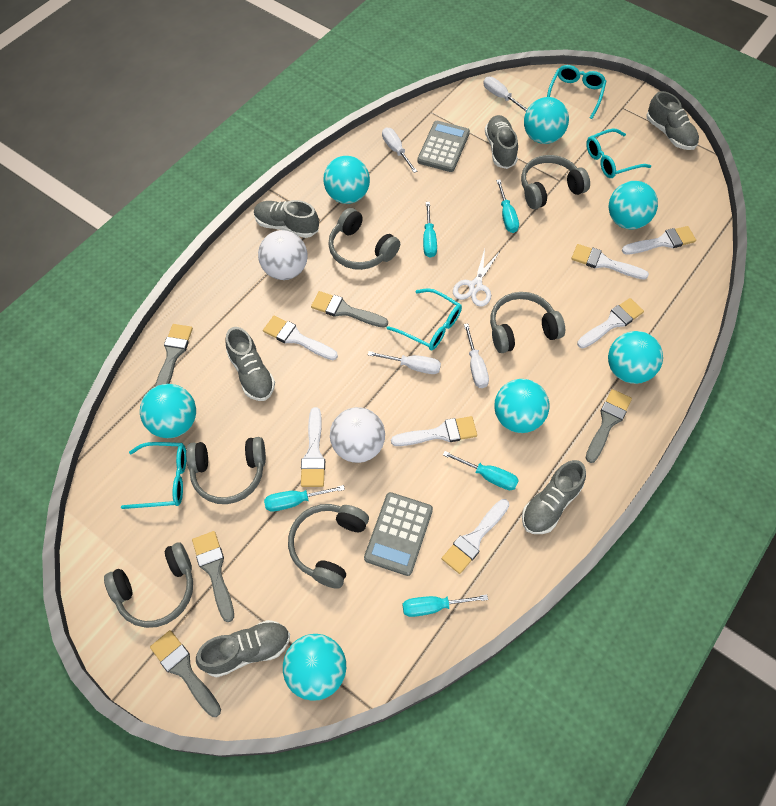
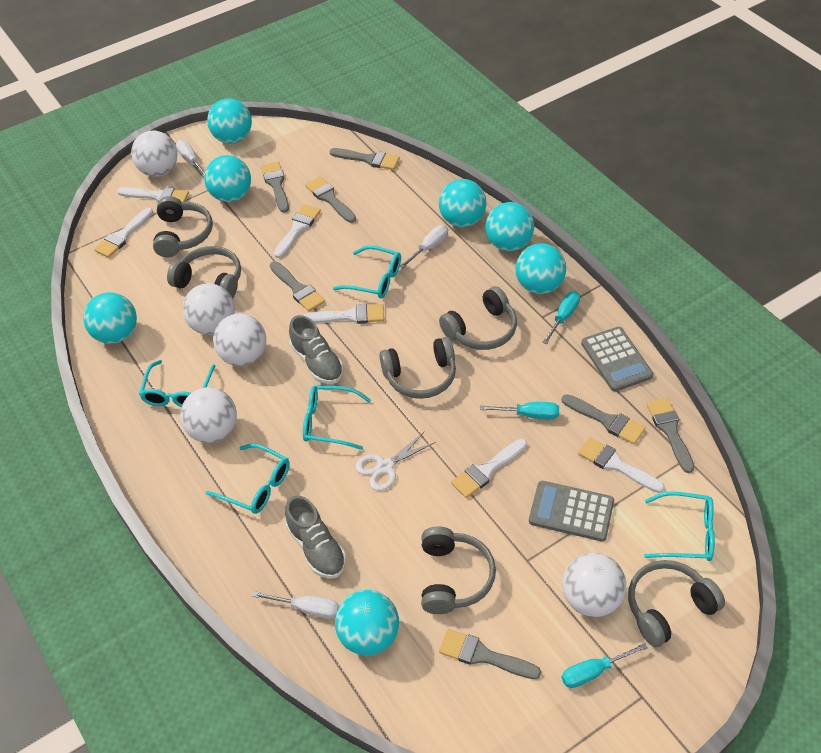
grey brush: [150,630,221,717] [155,324,193,387] [192,531,234,622] [311,291,388,328] [586,389,632,463] = 5 -> [261,162,289,213] [270,261,325,312] [305,177,356,223] [330,148,400,170] [439,629,541,679] [561,394,645,444] [647,398,694,473] = 7
grey shoe: [196,620,290,677] [225,327,275,401] [254,200,319,238] [485,115,518,169] [522,460,586,534] [646,91,699,150] = 6 -> [285,495,346,579] [289,315,344,384] = 2
turquoise glasses: [121,442,186,509] [387,288,462,351] [547,65,607,119] [586,128,651,178] = 4 -> [139,360,215,407] [205,443,290,514] [303,385,371,450] [333,246,401,298] [644,492,715,561] = 5
turquoise screwdriver: [264,485,345,512] [403,594,488,617] [423,202,437,258] [443,451,519,490] [496,180,519,233] = 5 -> [480,402,559,419] [542,291,580,344] [561,643,647,688] = 3
white ball: [258,230,308,280] [330,407,385,463] = 2 -> [131,131,177,177] [180,387,237,443] [182,283,235,335] [213,313,266,366] [562,553,626,617] = 5
white brush: [263,316,338,360] [301,407,325,487] [391,416,477,446] [442,499,509,574] [571,244,649,280] [577,298,644,348] [622,226,696,254] = 7 -> [94,207,153,258] [117,187,189,202] [274,204,321,258] [303,304,384,324] [451,439,527,498] [578,437,665,493] = 6
white screwdriver: [368,351,441,374] [382,128,417,173] [464,324,489,388] [483,77,527,112] = 4 -> [176,140,205,176] [252,591,339,619] [400,225,448,268] = 3

